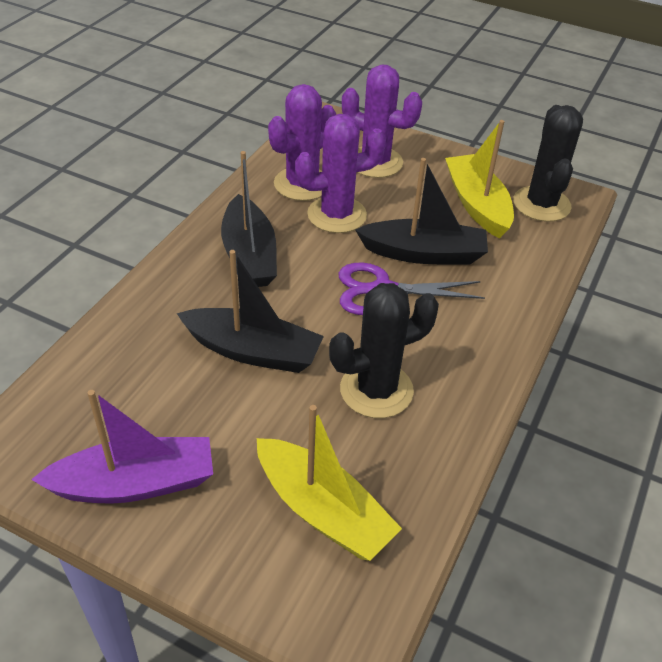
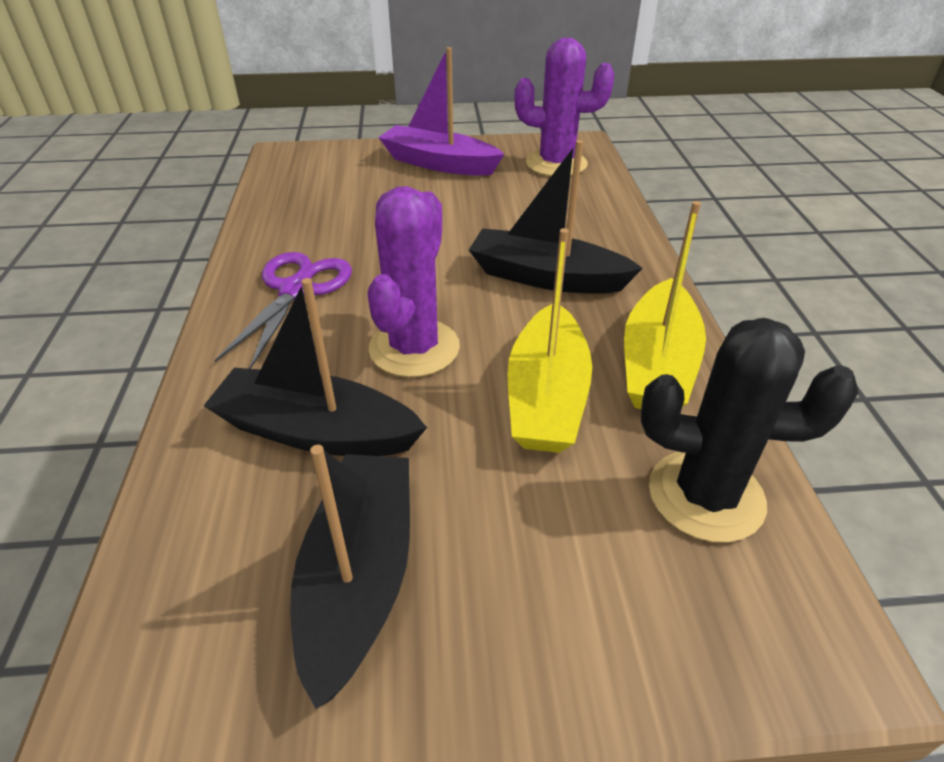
black cactus: [329,283,439,418] [513,105,583,222] = 2 -> [641,318,859,543] = 1
purple cactus: [268,84,336,201] [295,114,386,233] [342,64,422,178] = 3 -> [367,186,460,377] [515,37,614,176] = 2

